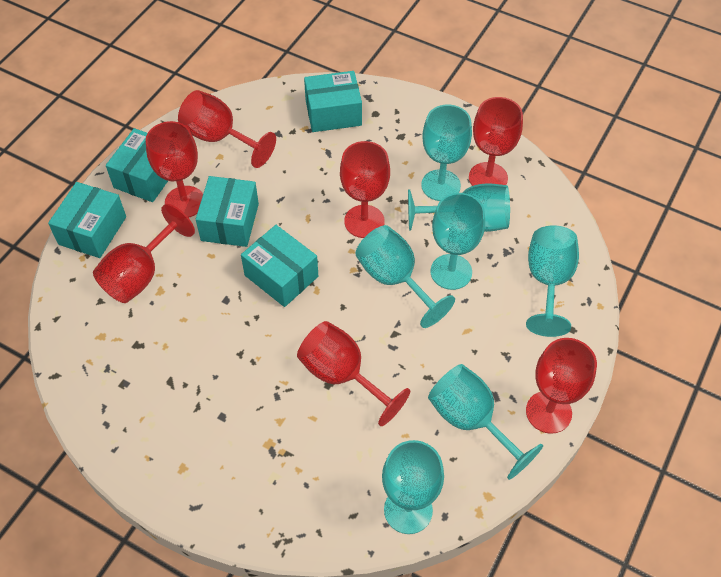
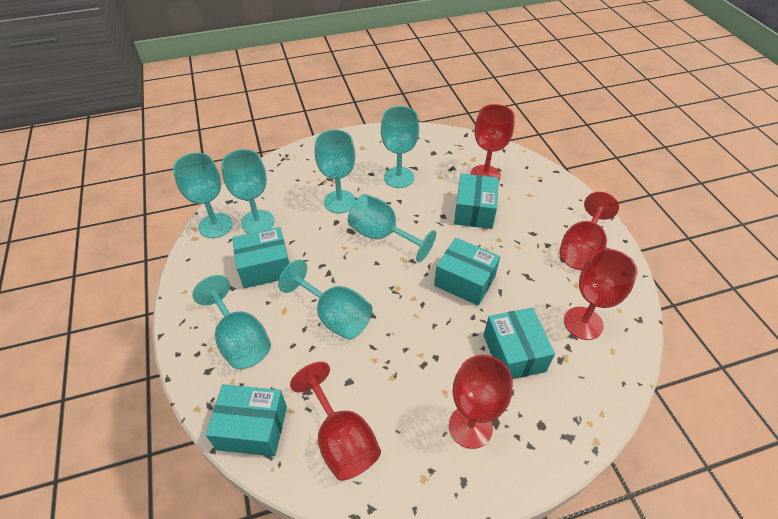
red goblet: [93,204,195,303] [146,121,203,218] [178,90,276,168] [297,321,410,426] [340,141,390,238] [469,97,523,186] [526,338,597,434] = 7 -> [290,362,381,481] [449,355,513,449] [470,104,515,181] [559,192,619,270] [564,249,637,340] = 5

